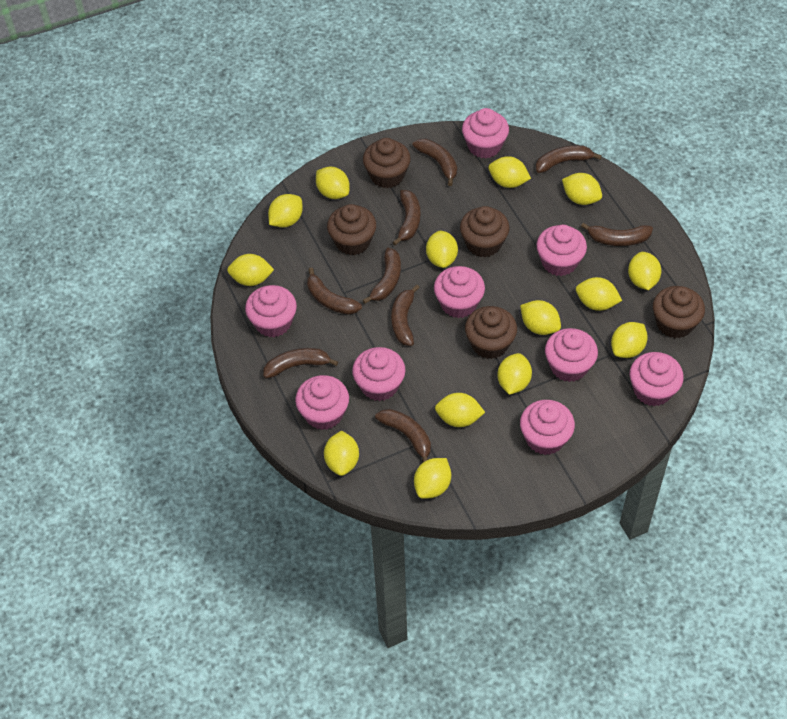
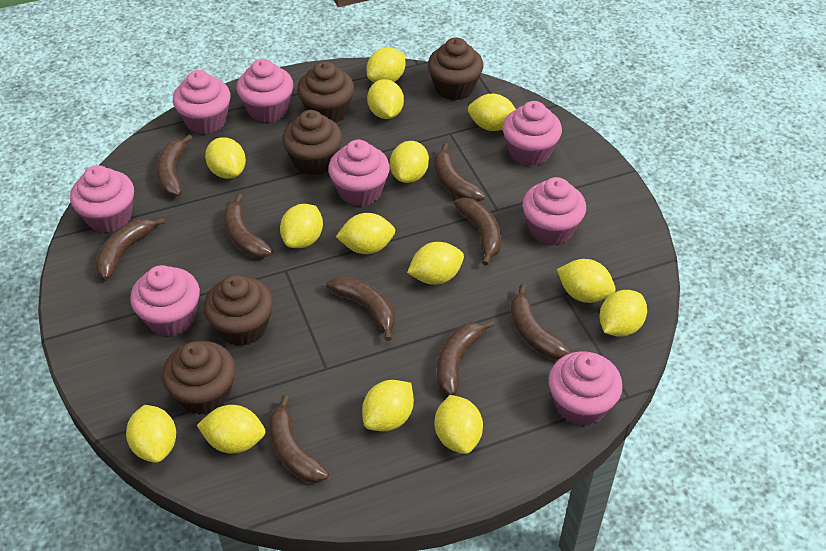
pink cupcake: [245,285,297,337] [295,375,349,430] [352,347,405,401] [434,266,485,318] [462,108,509,159] [520,400,575,455] [536,225,587,276] [545,328,598,382] [630,352,684,406] = 9 -> [70,165,134,233] [130,265,200,336] [173,70,231,134] [236,59,293,122] [328,140,390,206] [503,101,562,166] [523,177,586,245] [549,351,623,426] = 8

